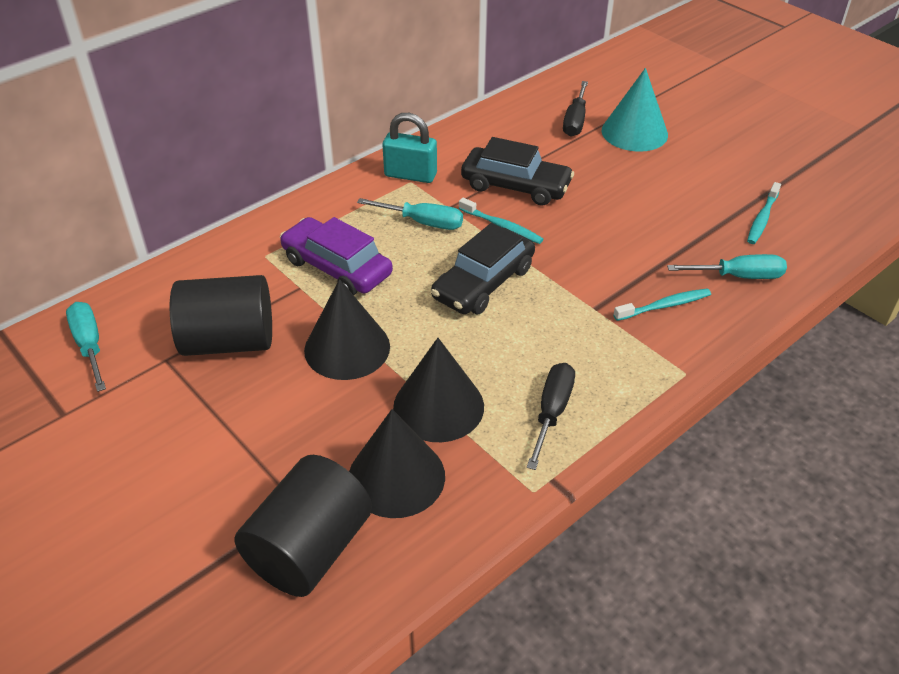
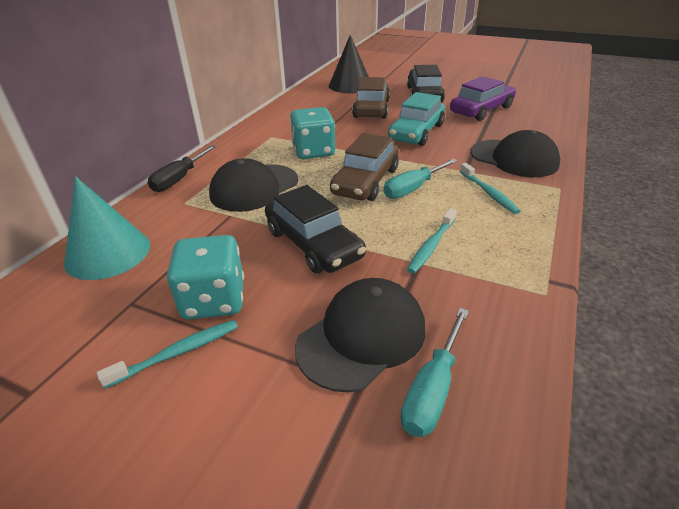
black cap: none = 0 -> [209,158,298,212] [295,278,425,393] [471,130,560,177] = 3
black cone: [304,279,390,380] [349,409,445,518] [393,338,484,442] = 3 -> [329,35,369,93] = 1
black cylinder: [170,275,272,356] [235,455,372,597] = 2 -> none = 0
black screwdriver: [527,363,575,470] [563,81,588,136] = 2 -> [148,145,217,192] = 1
brown car: none = 0 -> [330,133,399,201] [352,77,390,119] = 2
turquoise car: none = 0 -> [388,92,445,146] = 1
turquoise dice: none = 0 -> [167,235,244,320] [290,107,335,159] = 2
turquoise padlock: [382,113,437,183] = 1 -> none = 0
turquoise screwdriver: [66,302,106,392] [357,198,463,230] [667,254,787,279] = 3 -> [384,159,458,199] [401,308,469,437] = 2

